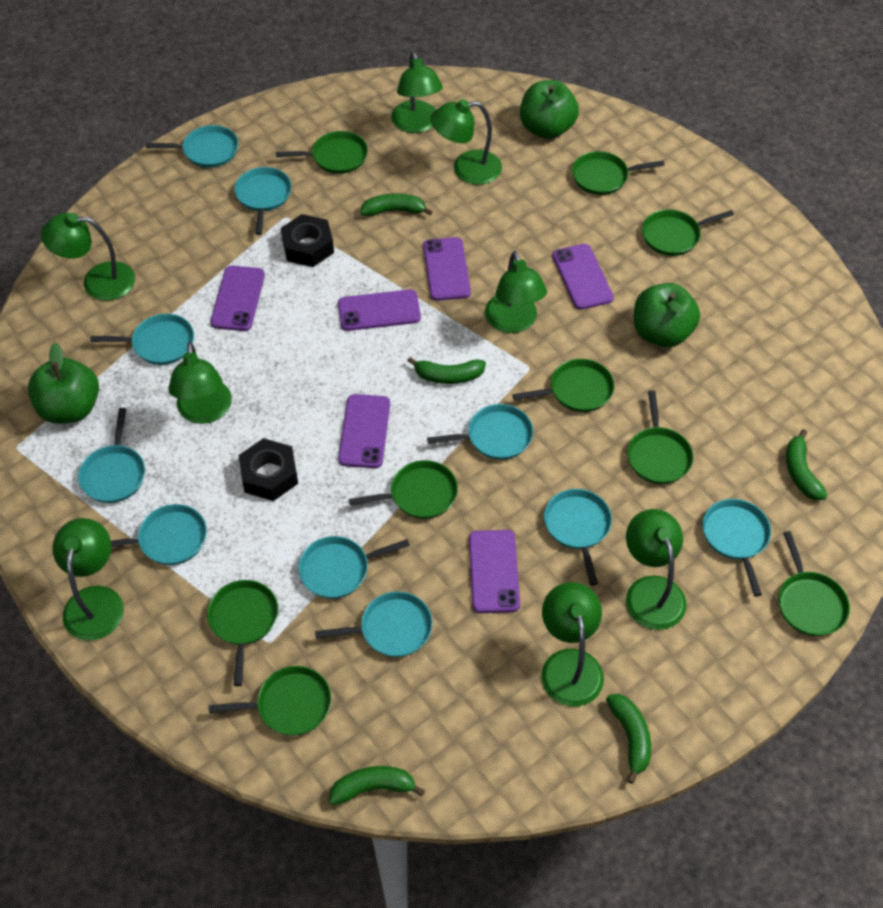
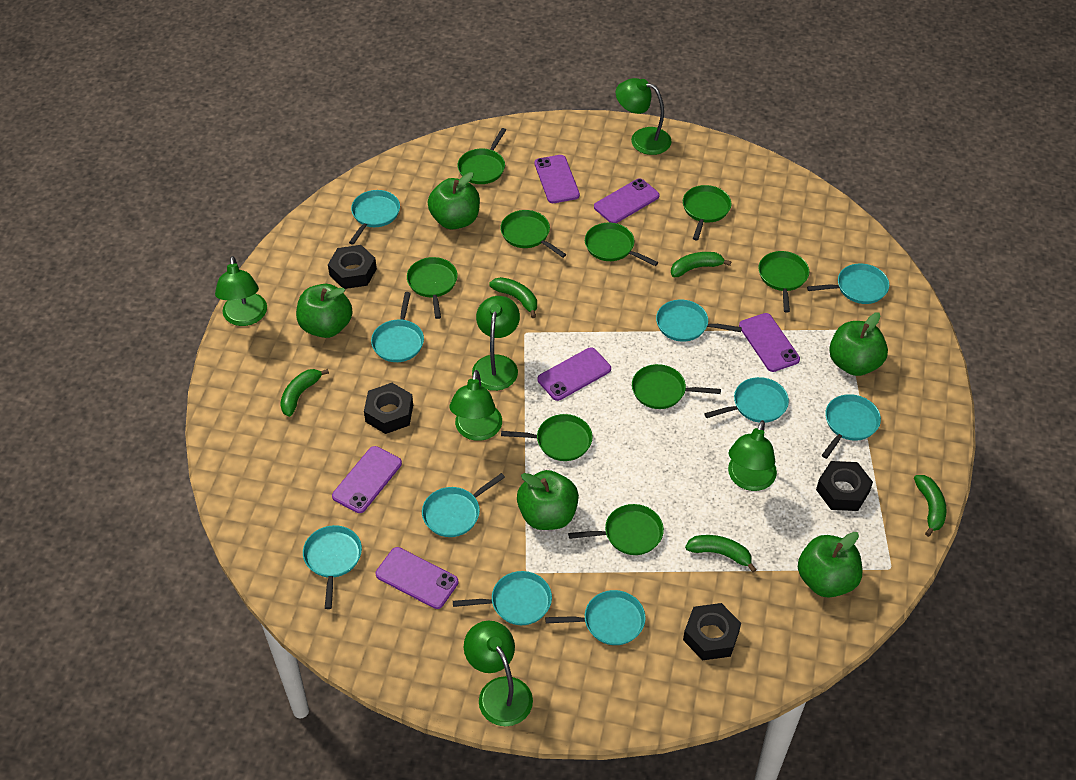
black nut: [239,438,298,501] [281,214,334,267] = 2 -> [328,245,377,289] [364,383,413,434] [683,603,741,660] [816,461,873,511] = 4
green apple: [28,343,99,424] [520,80,579,139] [634,283,700,347] = 3 -> [296,284,352,338] [428,172,480,229] [517,470,579,530] [798,532,862,598] [829,312,888,376] = 5
green lamp: [41,213,135,301] [52,518,124,640] [168,342,232,424] [391,51,443,133] [431,99,502,185] [485,251,547,333] [541,582,604,707] [626,509,686,630] = 8 -> [215,256,267,326] [449,370,502,441] [464,621,533,726] [472,296,520,391] [616,78,671,155] [728,420,777,491] = 6

